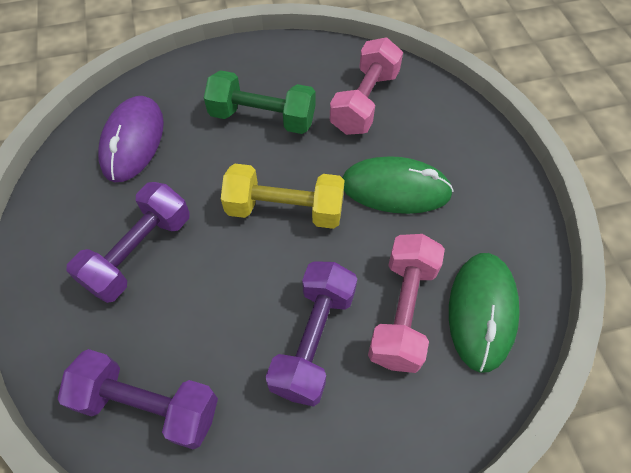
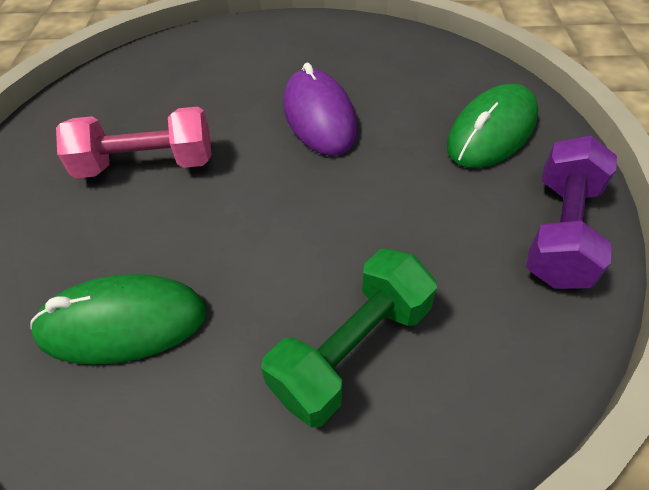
pink dumbbell: [330,37,403,135] [368,234,445,373] = 2 -> [56,107,212,178] = 1
purple dumbbell: [58,349,218,449] [66,182,189,303] [266,261,357,407] = 3 -> [526,136,617,289] = 1
yellow dumbbell: [221,164,345,229] = 1 -> none = 0

